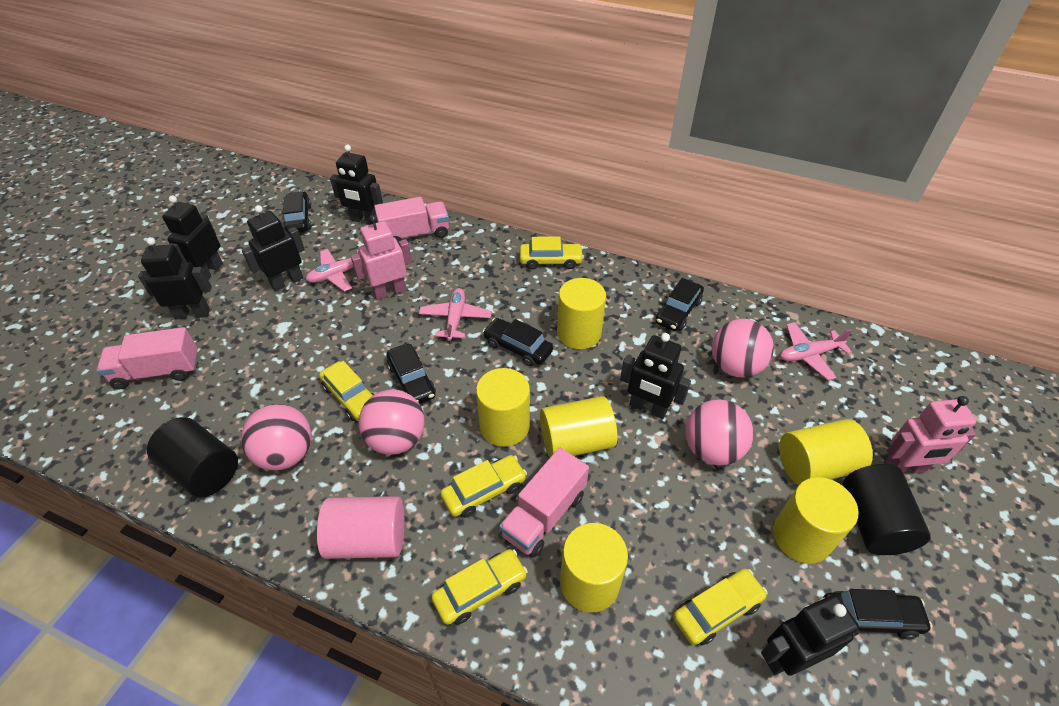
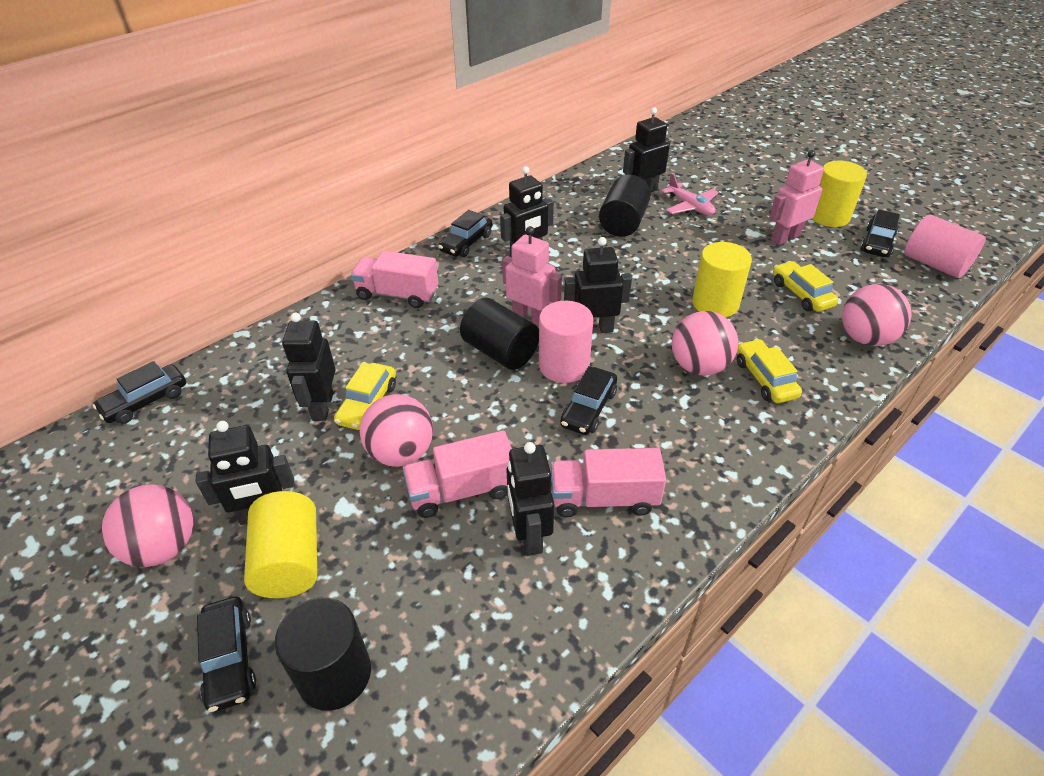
black cylinder: [147,417,238,498] [843,464,931,555] = 2 -> [275,597,371,711] [460,298,539,370] [599,175,651,237] = 3
pink cylinder: [317,496,404,559] = 1 -> [539,301,593,383] [904,215,986,278] = 2
pink plane: [306,245,365,292] [419,288,492,341] [780,322,853,380] = 3 -> [662,173,718,216] = 1
yellow car: [319,361,375,422] [431,549,528,625] [441,455,527,518] [520,236,584,269] [673,569,768,645] = 5 -> [334,362,396,430] [737,339,802,403] [773,261,839,312] = 3
yellow cylinder: [476,368,530,447] [540,396,618,457] [557,278,606,349] [560,523,628,612] [773,477,859,564] [779,419,873,485] = 6 -> [244,491,317,598] [692,242,752,317] [812,161,867,227] = 3

